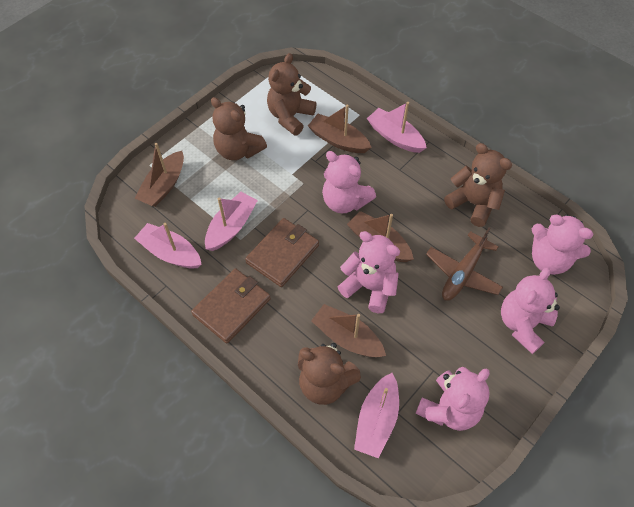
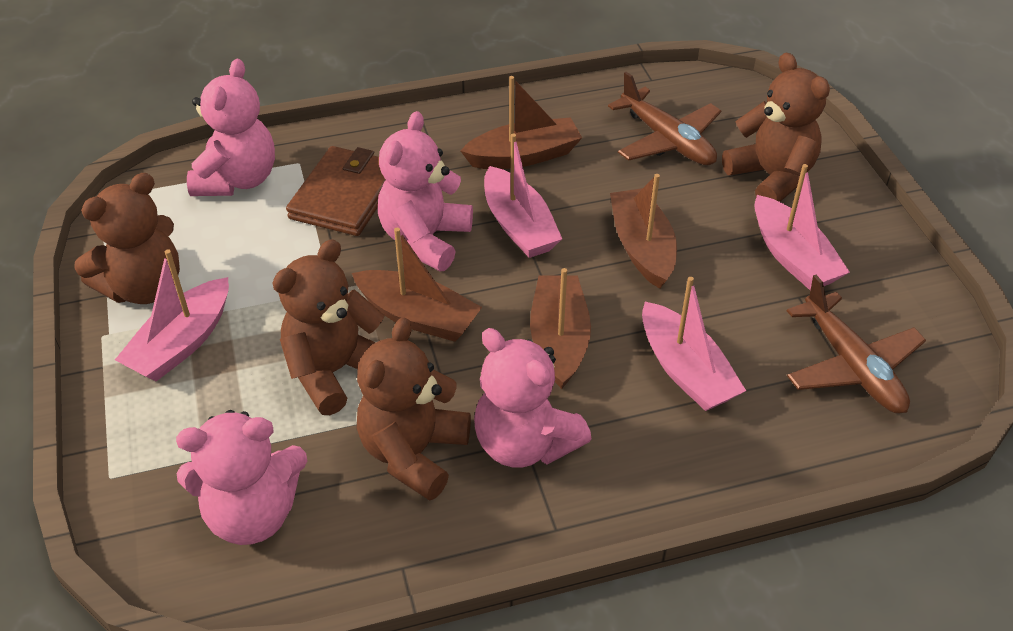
brown plane: [426,228,503,301] = 1 -> [608,72,721,165] [787,275,926,413] = 2
brown wallet: [191,268,271,343] [245,218,319,287] = 2 -> [286,146,386,236] = 1
pink teddy bear: [322,151,376,213] [338,231,400,313] [415,367,490,431] [501,267,560,354] [532,215,593,275] = 5 -> [176,410,307,545] [187,59,275,196] [378,111,473,271] [474,328,592,468] = 4

